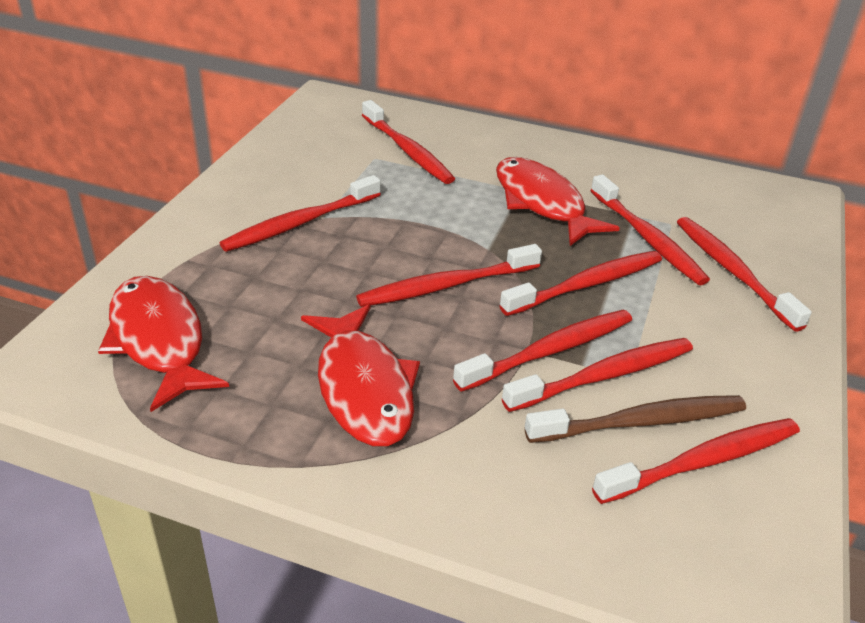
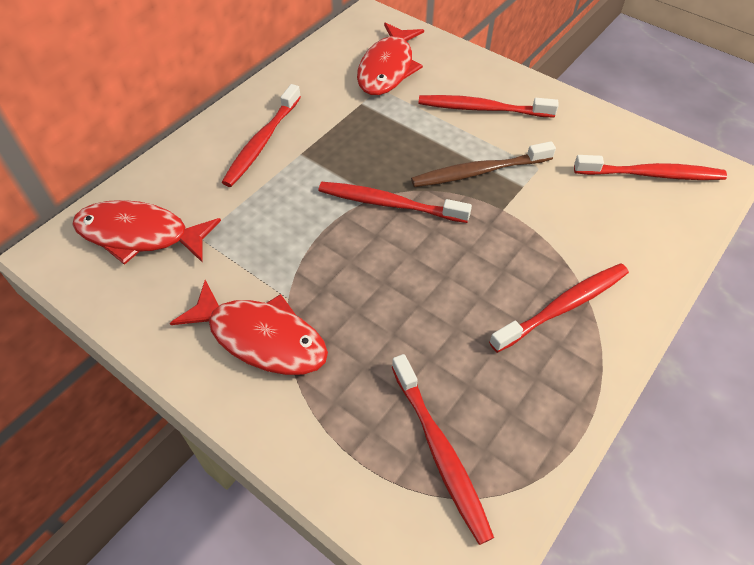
red toothbrush: [220,175,381,252] [356,244,542,307] [362,100,455,184] [453,310,632,392] [499,251,662,316] [502,338,693,412] [590,175,710,285] [592,418,800,504] [677,217,812,332] = 9 -> [222,84,301,187] [318,182,472,223] [392,354,494,545] [419,95,559,118] [489,263,629,353] [574,155,727,180] = 6

